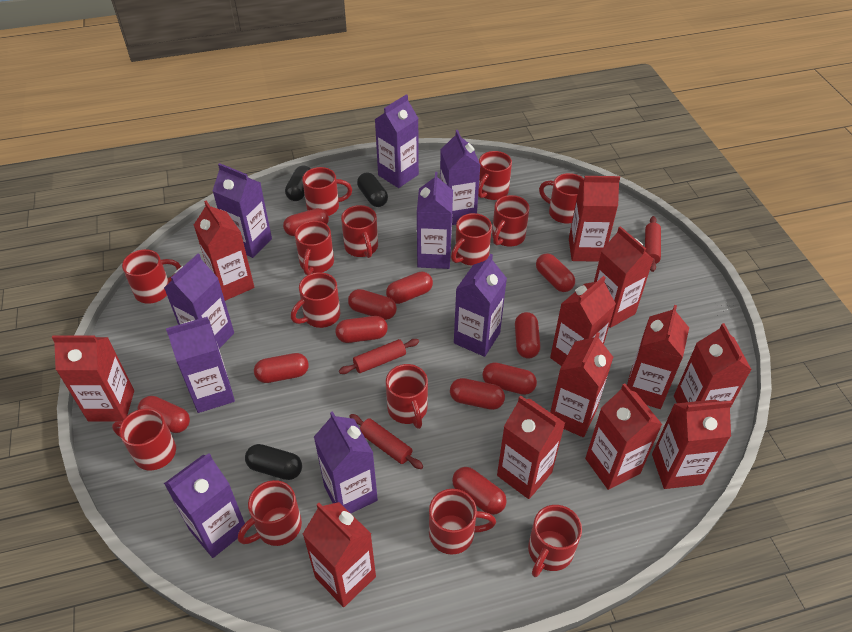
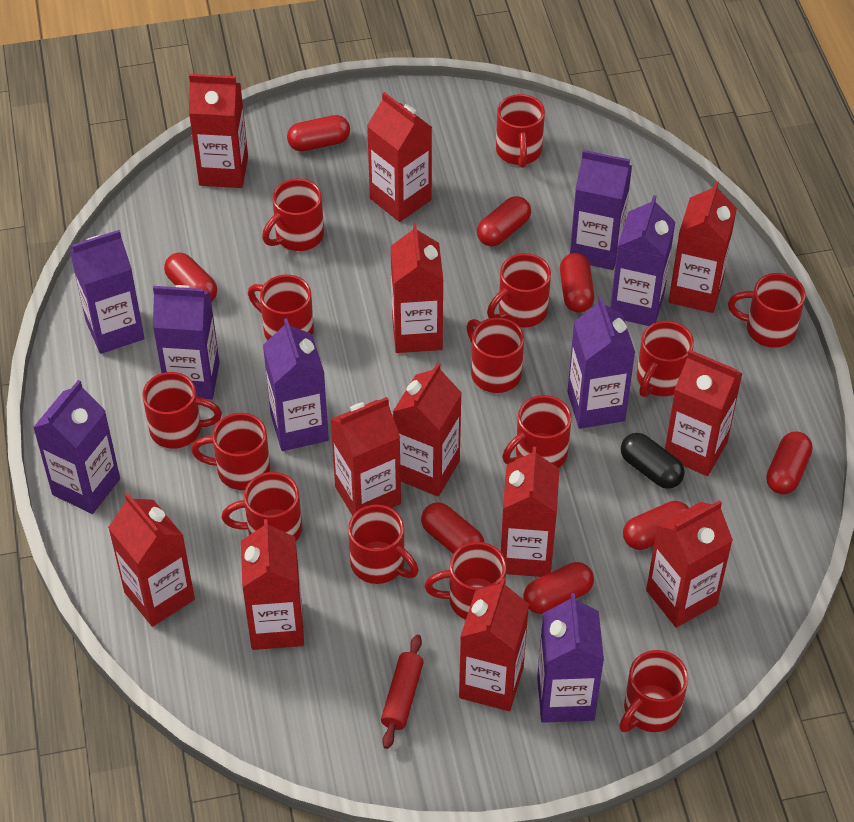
black capsule: [245,444,302,480] [285,165,310,201] [357,172,388,207] = 3 -> [621,433,685,489] = 1
purple carton: [164,254,234,348] [164,453,245,558] [166,317,235,413] [213,163,272,258] [314,411,378,513] [375,94,419,188] [417,172,453,269] [440,130,480,225] [454,254,507,357] = 9 -> [33,380,120,514] [70,230,144,354] [153,285,220,399] [263,318,329,451] [537,593,604,723] [567,297,635,429] [570,150,632,270] [610,195,675,326] = 8
red capsule: [138,396,190,433] [254,353,309,383] [283,208,329,236] [335,316,388,343] [348,289,397,320] [386,272,433,304] [450,378,505,410] [452,467,507,515] [482,362,537,395] [515,312,540,359] [536,253,575,292] = 11 -> [164,252,217,302] [287,115,350,151] [421,502,484,554] [477,196,531,247] [523,562,594,614] [560,253,594,313] [623,501,689,550] [766,431,813,494] = 8
red rolling pin: [339,339,419,374] [349,414,423,469] [645,216,661,272] = 3 -> [381,634,424,749] = 1

